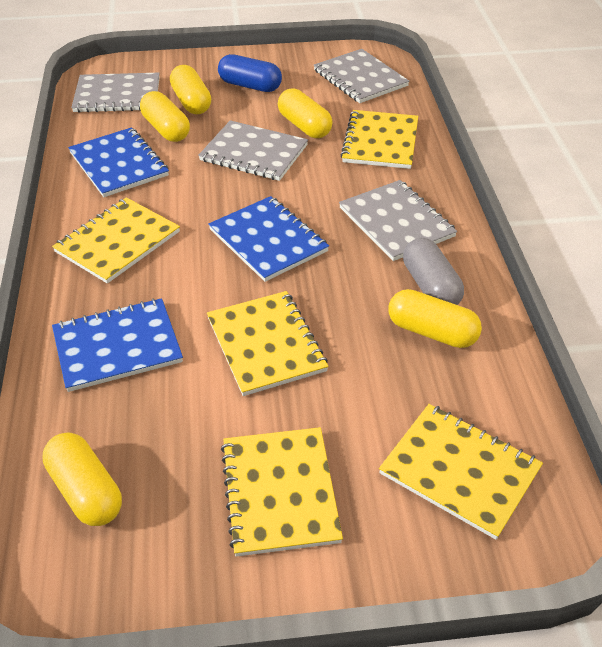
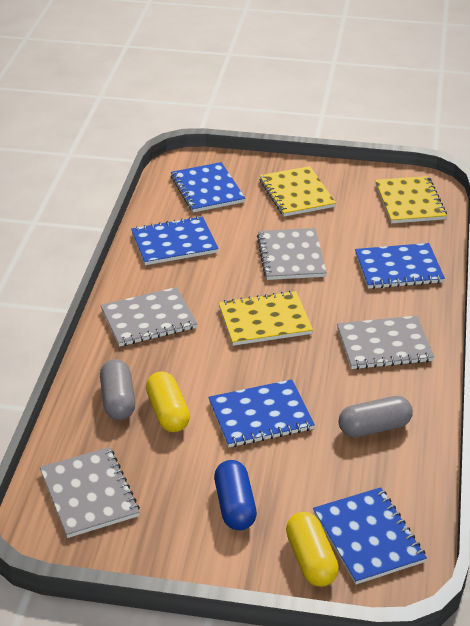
blue notebook: [52,298,183,392] [68,127,169,197] [208,196,329,282] = 3 -> [131,216,219,265] [171,162,245,212] [208,379,315,447] [313,487,427,584] [355,243,445,289] = 5
grey capsule: [403,238,464,305] = 1 -> [100,359,135,420] [339,396,413,437] = 2
yellow capsule: [42,432,122,526] [140,91,190,142] [170,65,211,114] [278,88,333,138] [388,289,482,348] = 5 -> [146,371,190,432] [286,512,339,587] = 2
yellow notebook: [52,197,180,284] [207,291,328,396] [221,427,343,557] [341,110,418,169] [379,404,543,540] = 5 -> [219,291,313,346] [259,166,336,217] [375,176,447,223] = 3

